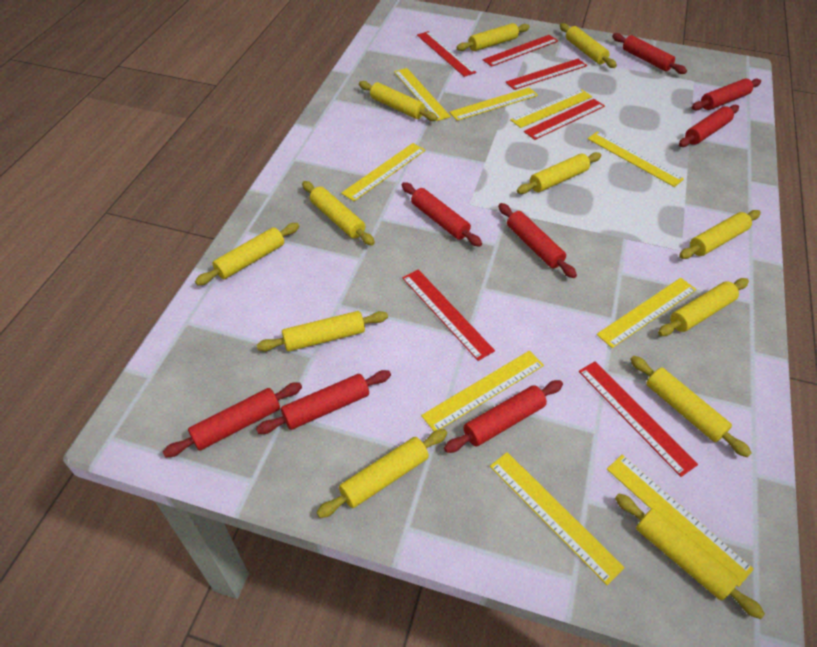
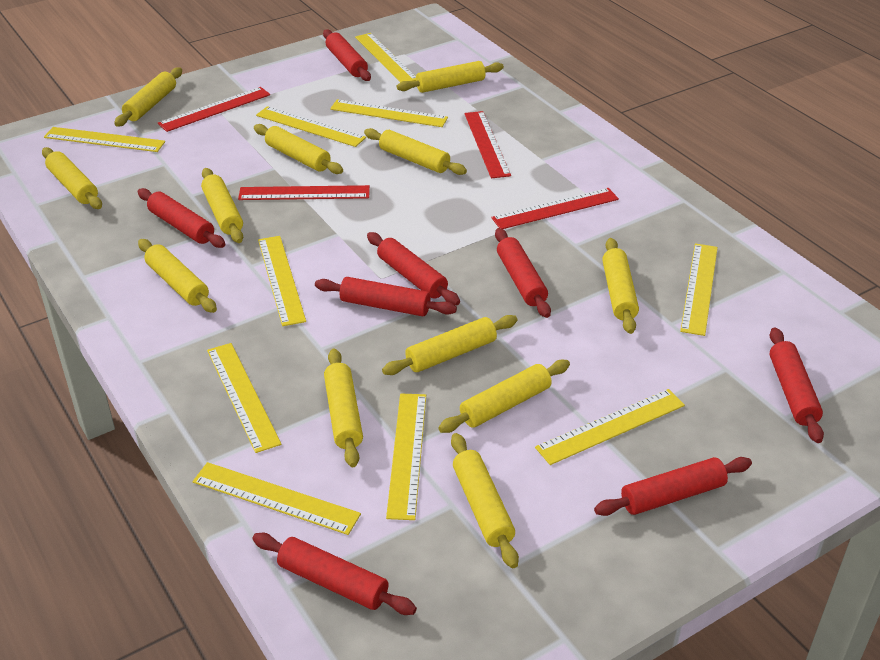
red ruler: [402,269,495,361] [417,31,476,77] [483,35,558,67] [505,59,587,90] [524,99,605,140] [579,361,698,477] = 6 -> [158,87,270,132] [238,185,370,200] [465,111,511,178] [491,188,619,229] = 4
yellow ruler: [341,143,425,201] [394,68,451,121] [421,350,544,431] [449,87,538,121] [490,452,625,585] [510,89,592,128] [587,132,684,187] [596,278,697,348] [607,455,754,587] = 9 -> [44,127,165,152] [193,462,361,535] [207,343,282,453] [256,106,366,147] [258,236,306,326] [330,99,448,127] [355,33,416,82] [386,393,426,520] [535,389,685,465] [680,243,718,336] = 10

